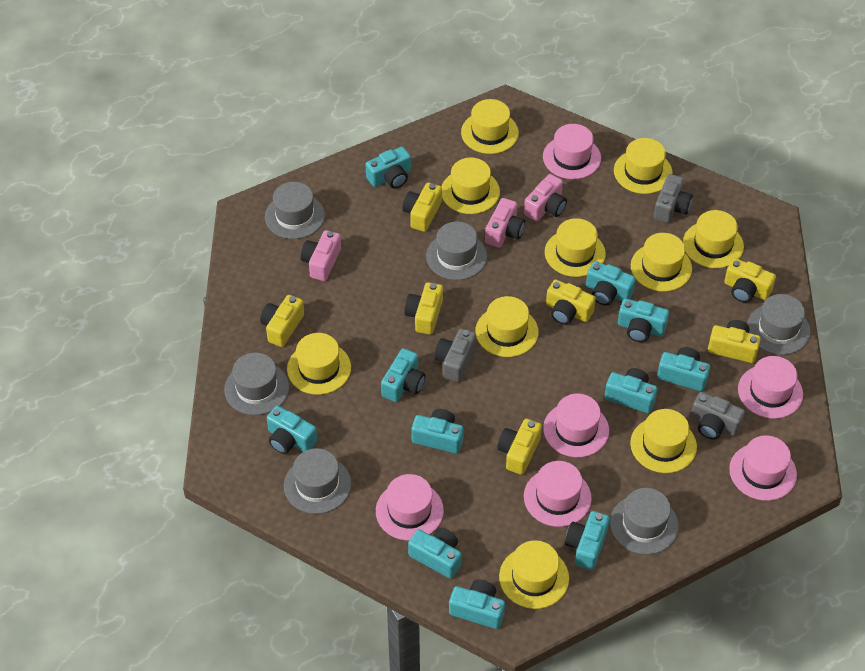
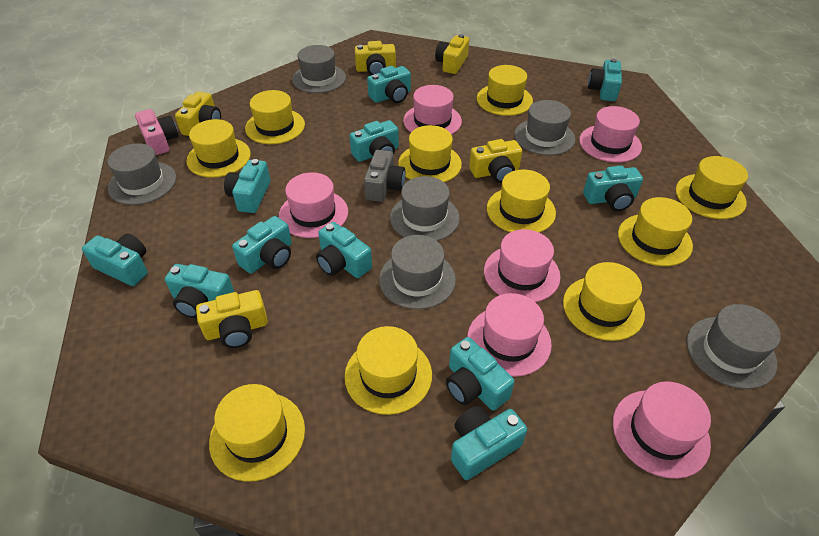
grey camera: [434,329,476,382] [654,174,693,223] [691,392,745,439] = 3 -> [364,150,405,202] = 1
pink camera: [301,230,341,281] [485,198,525,248] [524,174,567,221] = 3 -> [135,109,179,155] = 1
yellow camera: [260,295,304,347] [402,183,442,232] [404,282,443,335] [497,419,542,475] [546,280,596,325] [708,320,761,363] [724,258,776,303] = 7 -> [175,91,221,136] [196,290,268,348] [355,41,396,75] [435,34,469,74] [469,139,522,183] = 5

